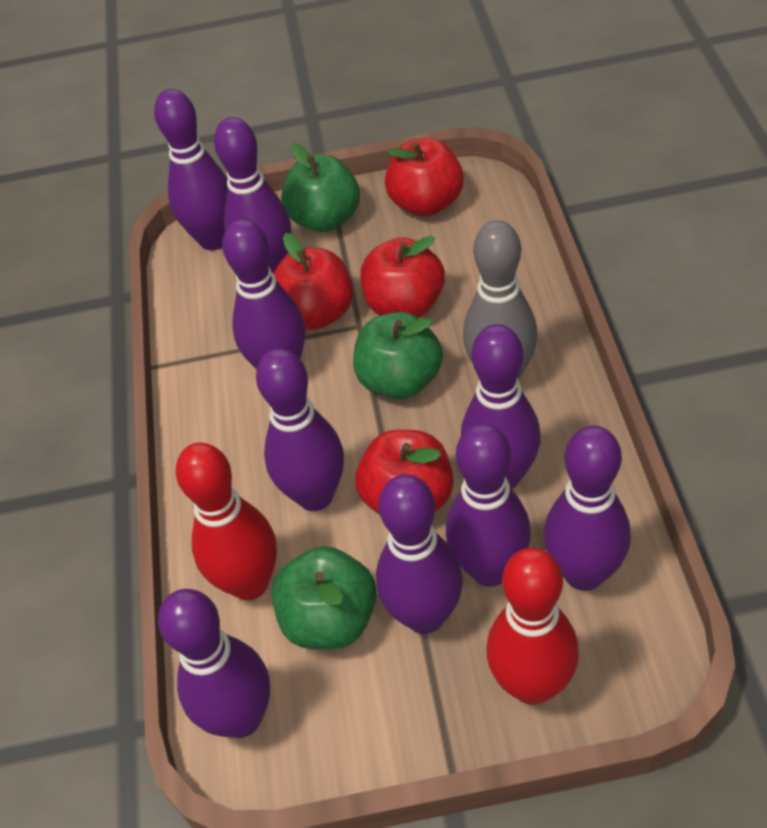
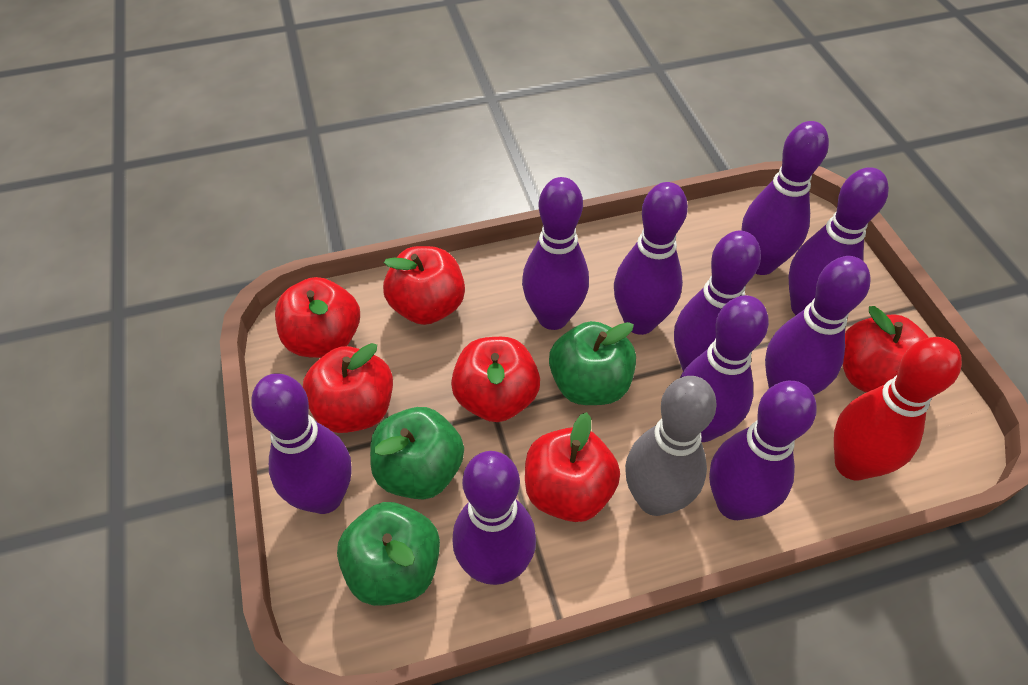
purple bowling pin: [154,89,228,250] [158,589,270,738] [214,117,291,274] [222,219,305,369] [256,348,344,511] [376,474,463,634] [446,423,531,587] [461,324,541,489] [544,426,631,591] = 9 -> [251,374,352,514] [453,451,536,585] [522,177,589,330] [614,182,688,335] [674,231,761,371] [680,295,769,442] [709,381,817,520] [741,121,829,275] [765,256,871,395] [788,167,889,315] = 10
red apple: [274,233,353,330] [355,430,454,515] [360,236,445,318] [385,138,464,216] = 4 -> [275,277,360,358] [303,343,393,433] [383,246,465,325] [451,337,540,422] [525,412,620,522] [843,306,929,393] = 6
red bowling pin: [176,443,277,600] [487,548,579,705] = 2 -> [834,337,962,481] = 1

